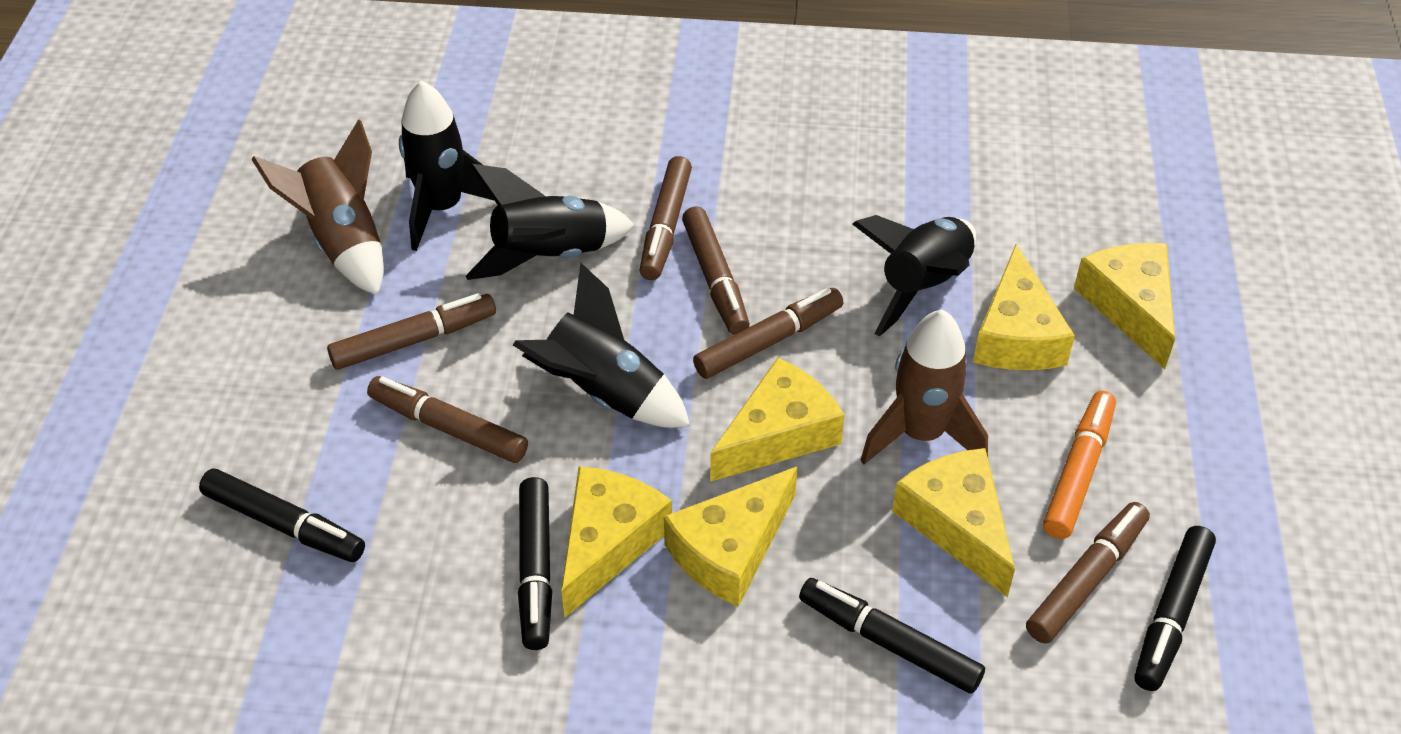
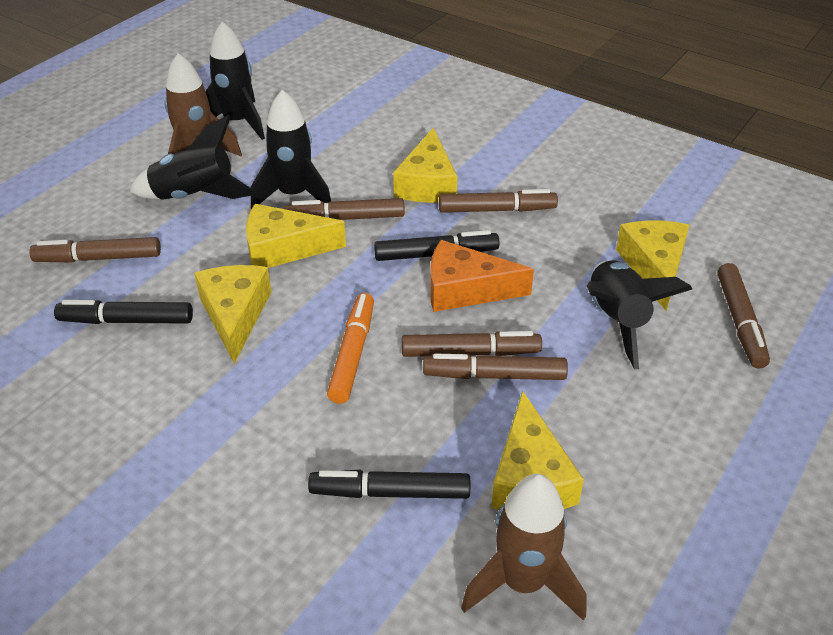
black marker: [199,469,365,562] [518,477,552,650] [799,578,985,694] [1134,526,1216,691] = 4 -> [54,300,193,324] [308,470,470,499] [374,230,499,261] = 3
orange cheese: none = 0 -> [430,240,534,312] = 1
yellow cheese: [561,466,672,617] [664,466,798,607] [710,358,844,482] [892,448,1015,597] [973,244,1075,370] [1074,243,1175,369] = 6 -> [194,265,271,364] [246,204,346,268] [393,128,458,203] [491,391,584,510] [616,221,689,311] = 5

